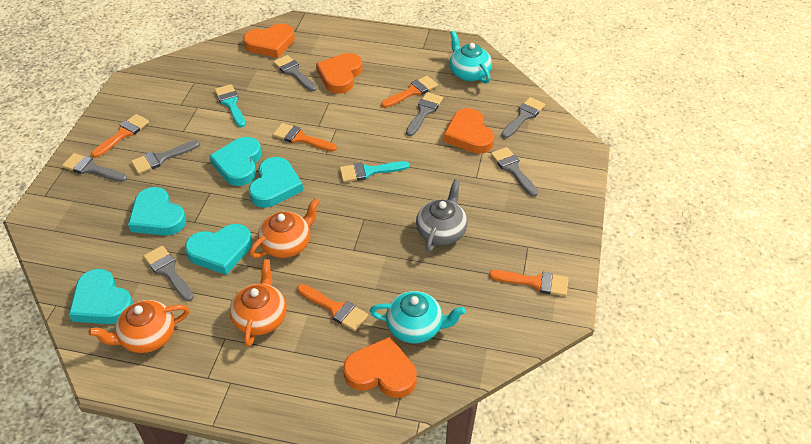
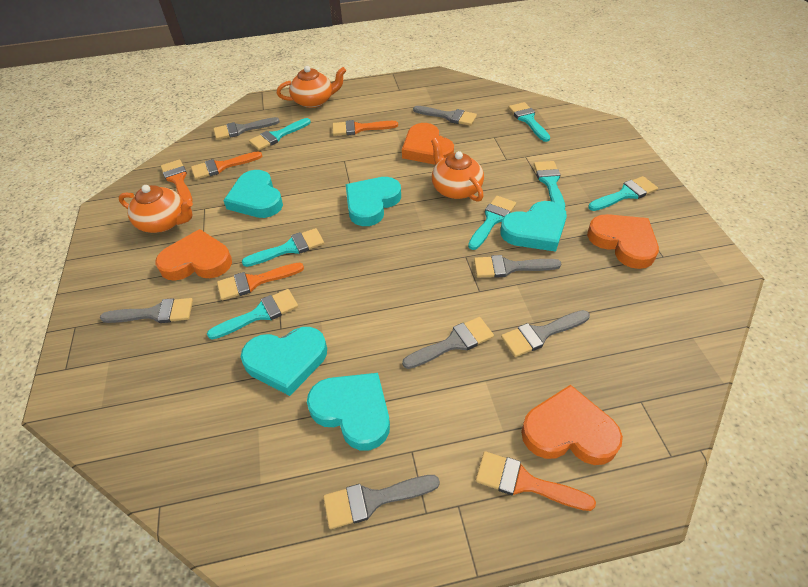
grey teapot: [416,179,468,252] = 1 -> none = 0
turquoise brush: [215,84,245,127] [340,161,410,182] = 2 -> [207,289,298,340] [242,228,324,267] [249,118,311,150] [468,196,516,250] [508,102,550,142] [534,161,565,209] [588,176,658,211] = 7
turquoise teapot: [370,291,465,343] [449,31,492,84] = 2 -> none = 0

